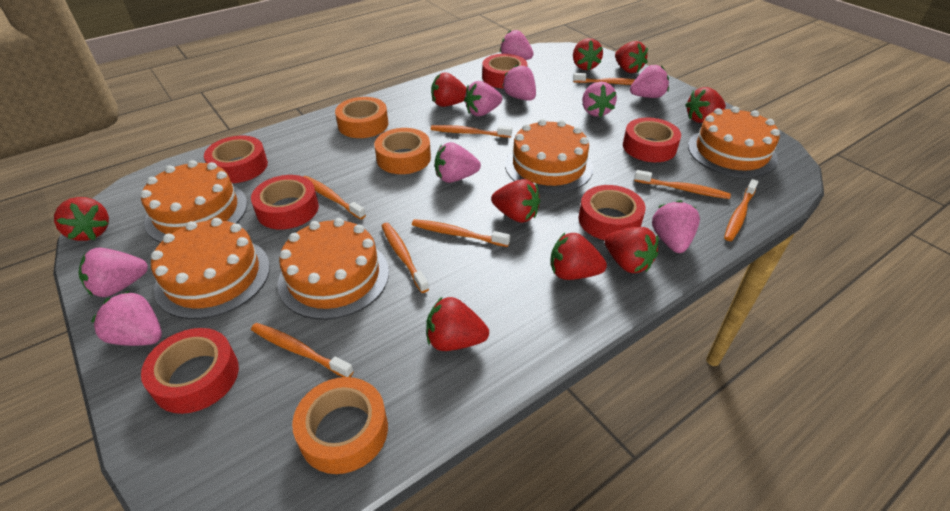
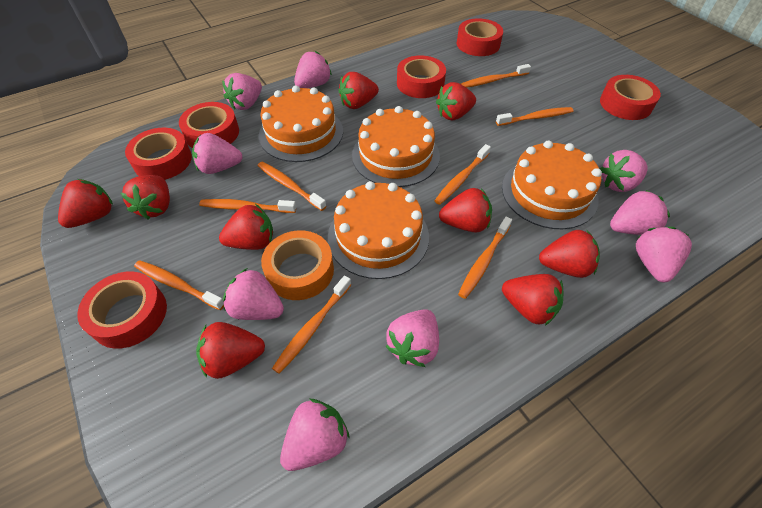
orange cake: [141,160,247,243] [151,218,270,319] [278,218,389,320] [505,119,593,193] [688,106,780,178] = 5 -> [259,86,343,162] [328,181,429,279] [352,106,440,187] [502,141,602,229] = 4
orange tape: [292,377,388,474] [335,97,388,138] [374,128,431,174] = 3 -> [261,230,334,300] = 1

